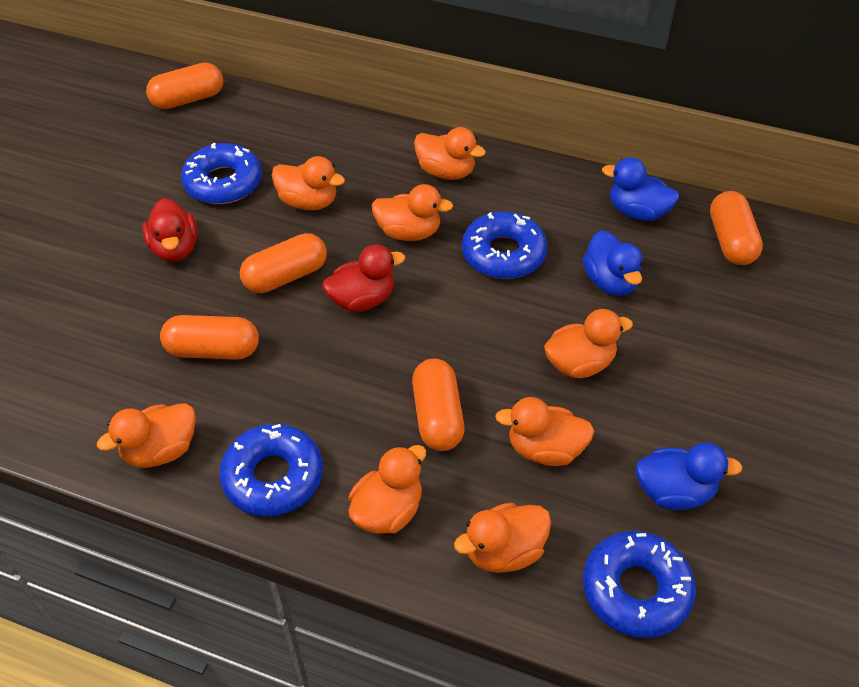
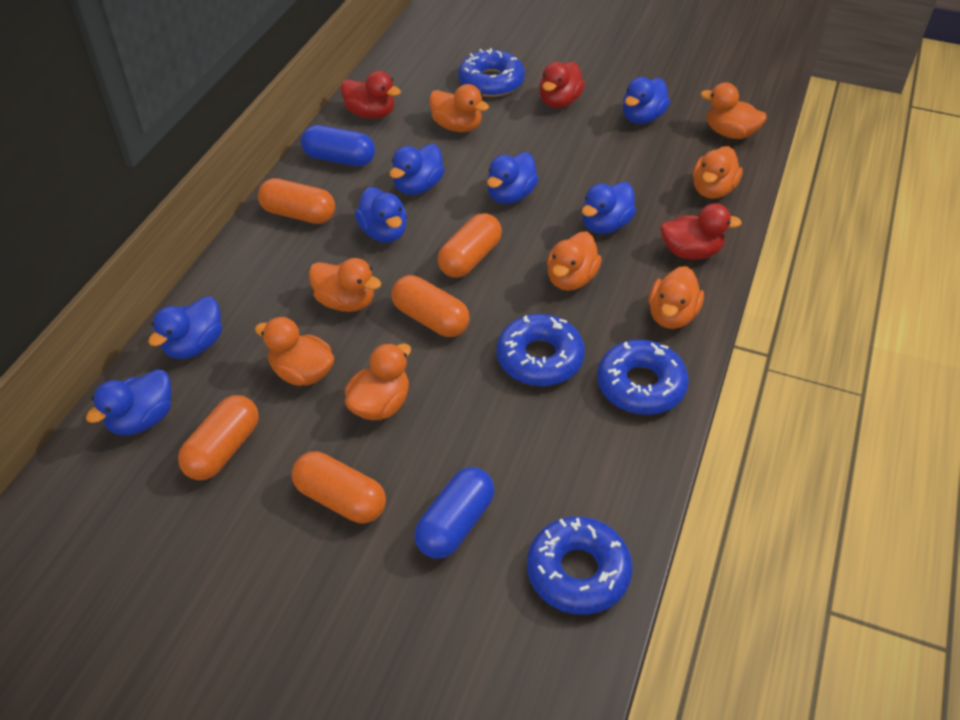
blue capsule: none = 0 -> [301,125,375,166] [414,467,494,559] = 2
blue duck: [583,230,643,296] [602,157,679,221] [636,442,742,510] = 3 -> [86,369,171,435] [148,296,222,359] [355,187,407,243] [390,144,445,195] [487,152,539,204] [582,182,636,234] [623,77,670,124] = 7
red duck: [143,198,198,262] [322,245,405,312] = 2 -> [341,71,401,119] [540,62,585,108] [660,203,742,260] = 3

